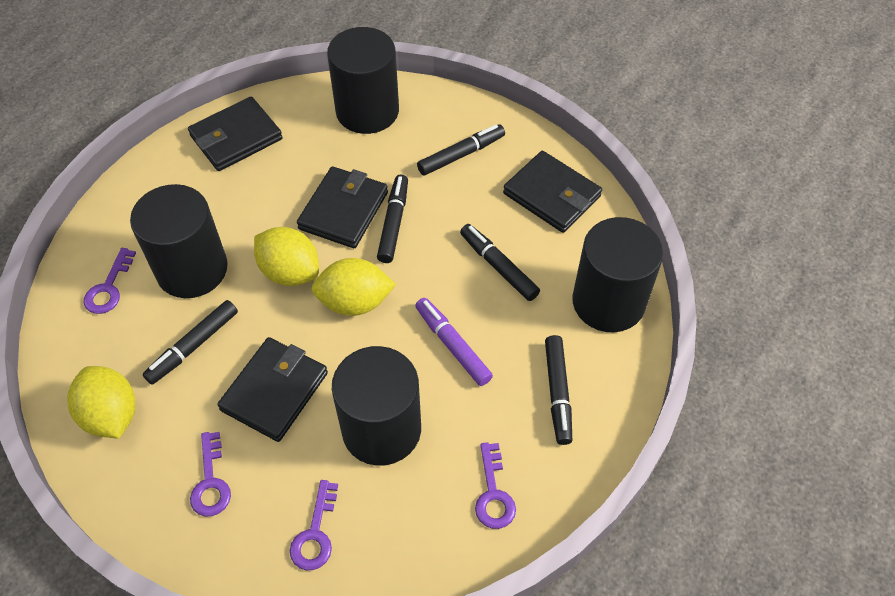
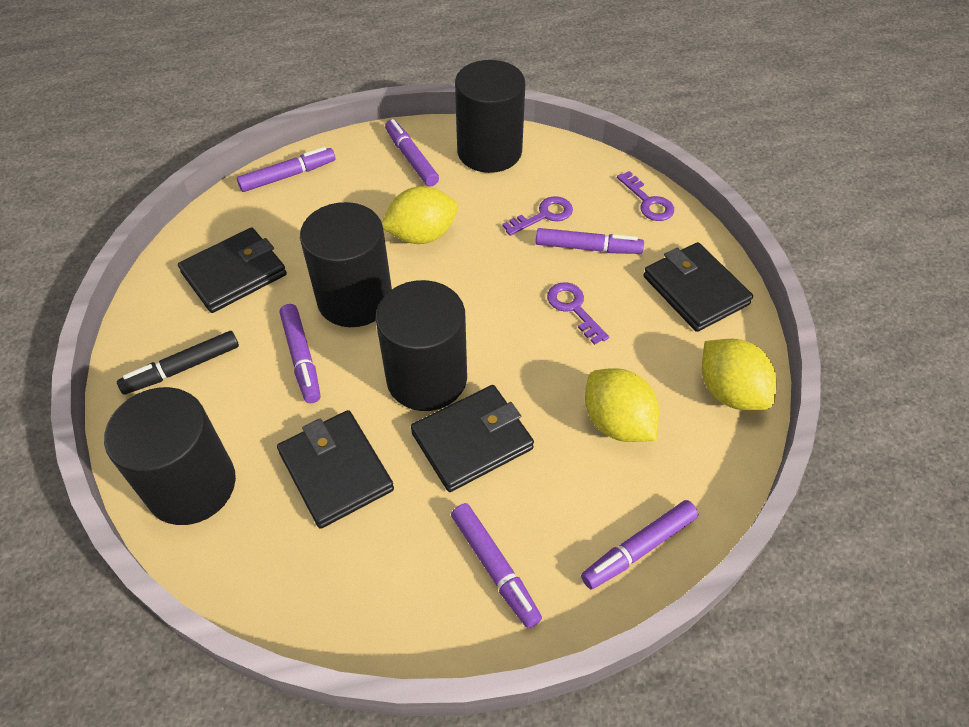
black marker: [143,300,238,384] [377,175,408,263] [417,124,505,176] [460,224,540,301] [545,335,572,445] = 5 -> [117,331,239,395] = 1
purple key: [84,248,136,314] [190,432,231,516] [290,480,338,570] [475,442,516,529] = 4 -> [502,196,573,236] [547,282,609,345] [617,171,674,221] = 3
purple marker: [415,298,493,386] = 1 -> [237,147,335,192] [280,304,321,403] [385,119,439,187] [451,503,542,628] [536,228,644,254] [581,500,698,589] = 6

